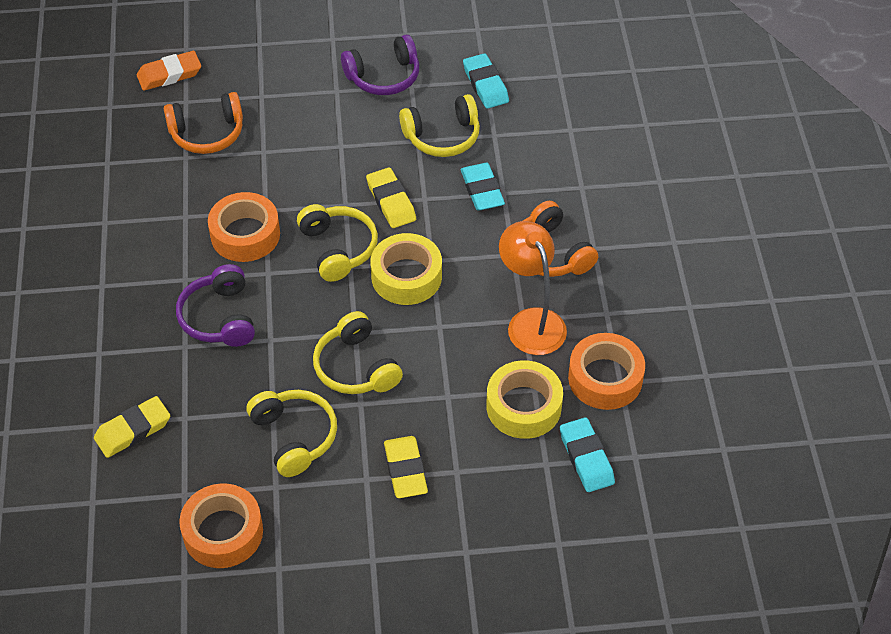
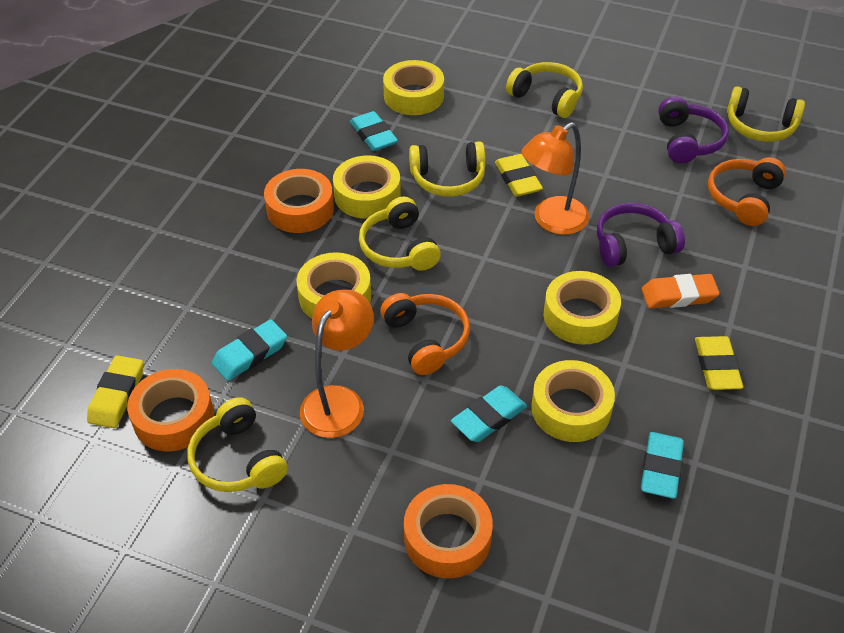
orange lamp: [499,221,567,355] = 1 -> [300,290,374,438] [521,122,589,235] = 2
turquoise eraser: [461,163,505,211] [463,53,509,109] [560,417,615,492] = 3 -> [212,319,287,381] [350,111,398,151] [451,385,527,442] [641,432,684,499] = 4
yellow headphones: [247,390,337,477] [297,204,378,282] [313,311,403,394] [399,94,480,157] = 4 -> [187,397,288,492] [359,197,441,271] [409,141,486,197] [506,62,583,118] [727,86,805,142] = 5
yellow tape: [370,233,442,305] [486,360,563,439] = 2 -> [297,252,371,319] [333,155,401,219] [383,60,444,115] [531,360,615,442] [544,271,621,345] = 5

